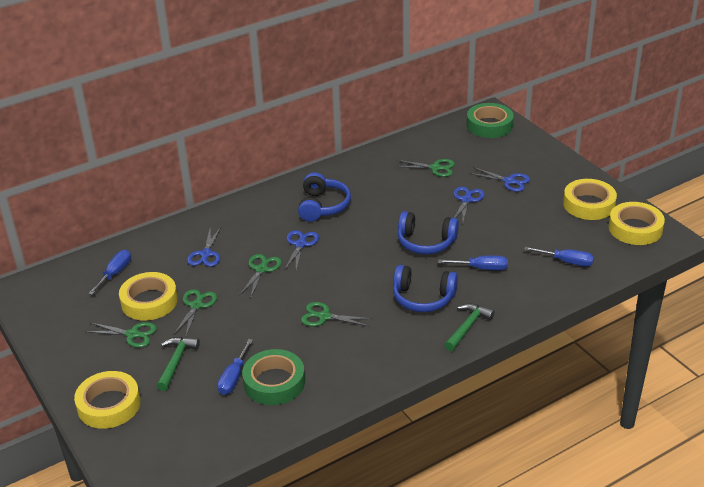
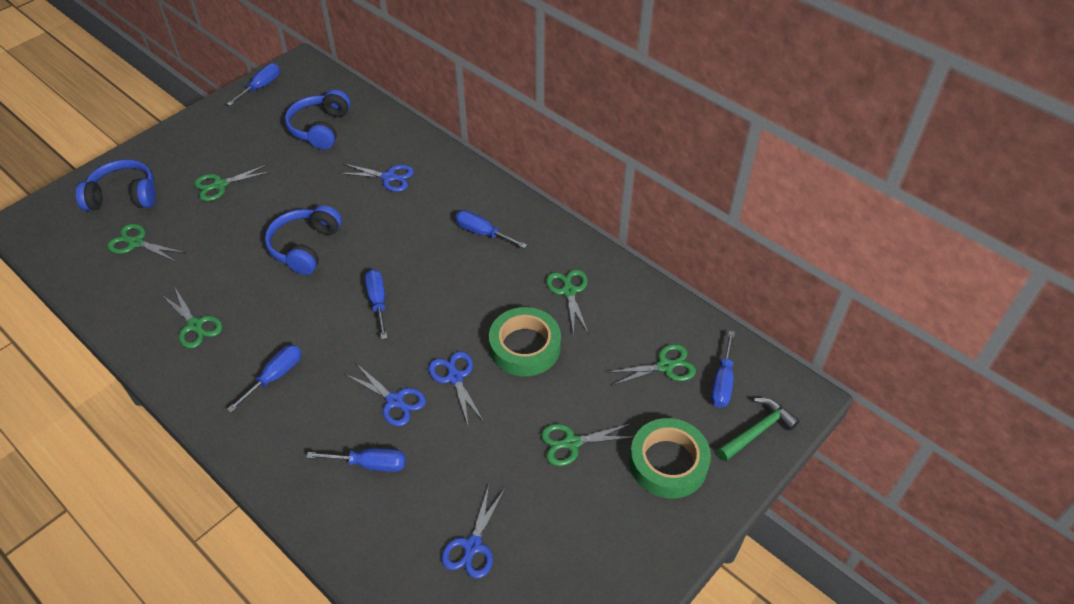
blue screwdriver: [88,250,131,295] [217,339,253,395] [438,256,508,270] [524,246,594,266] = 4 -> [227,63,280,106] [227,345,302,413] [306,448,406,472] [365,269,387,339] [455,210,527,249] [711,331,735,408] = 6
green hammer: [157,337,200,391] [444,303,495,351] = 2 -> [717,398,800,461] = 1
green scissors: [85,322,157,348] [174,289,217,336] [239,254,282,297] [301,302,373,327] [395,159,455,177] = 5 -> [107,224,185,262] [162,286,223,348] [194,164,270,201] [541,423,634,466] [546,269,588,336] [606,344,696,386] = 6
yellow tape: [74,371,140,429] [119,272,178,321] [563,179,617,220] [609,202,665,245] = 4 -> none = 0

